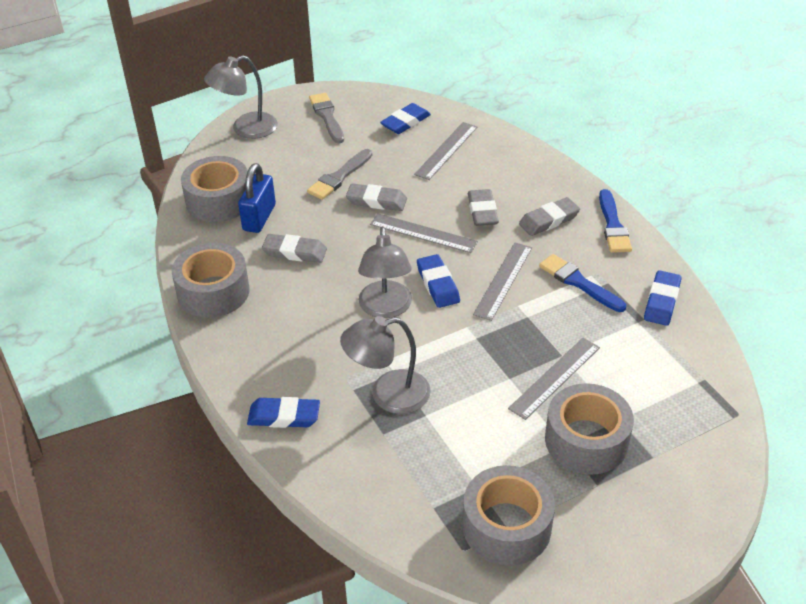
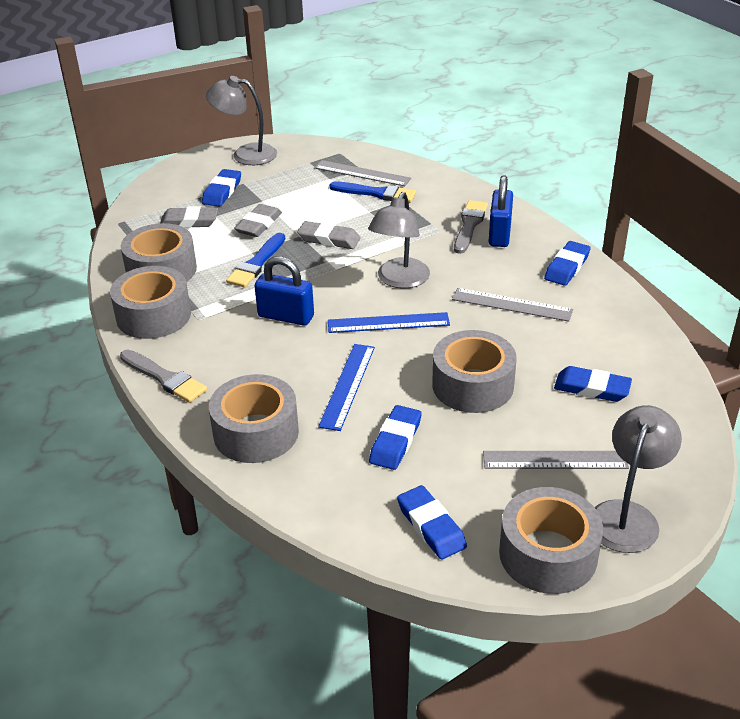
blue eraser: [247,397,320,428] [380,103,431,134] [417,254,460,308] [644,270,681,326] = 4 -> [202,169,241,207] [369,405,422,470] [397,485,467,560] [544,241,591,286] [554,366,632,402] = 5
blue padlock: [238,163,276,233] = 1 -> [255,256,314,326] [489,175,513,247] = 2
blue ruler: none = 0 -> [318,344,375,431] [328,312,450,333] = 2
grey eraser: [262,234,327,263] [346,183,407,211] [468,189,499,226] [519,197,580,236] = 4 -> [160,206,218,228] [234,204,282,237] [297,221,360,249] = 3
grey ruler: [370,213,478,253] [414,122,477,180] [473,242,532,321] [508,338,600,420] = 4 -> [315,160,411,186] [452,288,573,322] [483,451,629,469] = 3
grey tape: [172,243,250,318] [181,156,248,222] [463,465,555,566] [545,383,634,475] = 4 -> [110,266,191,339] [121,223,197,282] [209,374,299,463] [432,330,517,413] [499,487,603,594] = 5

